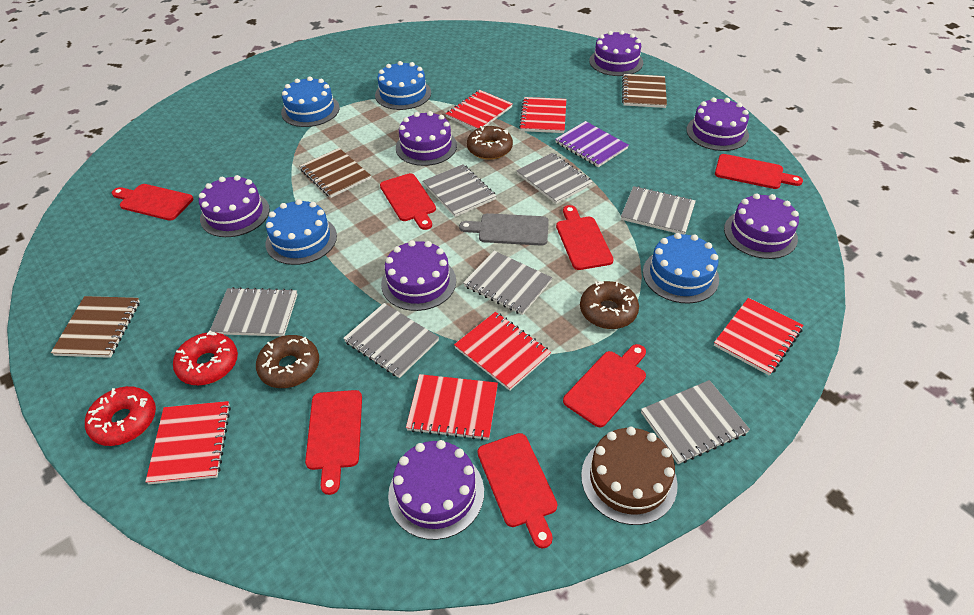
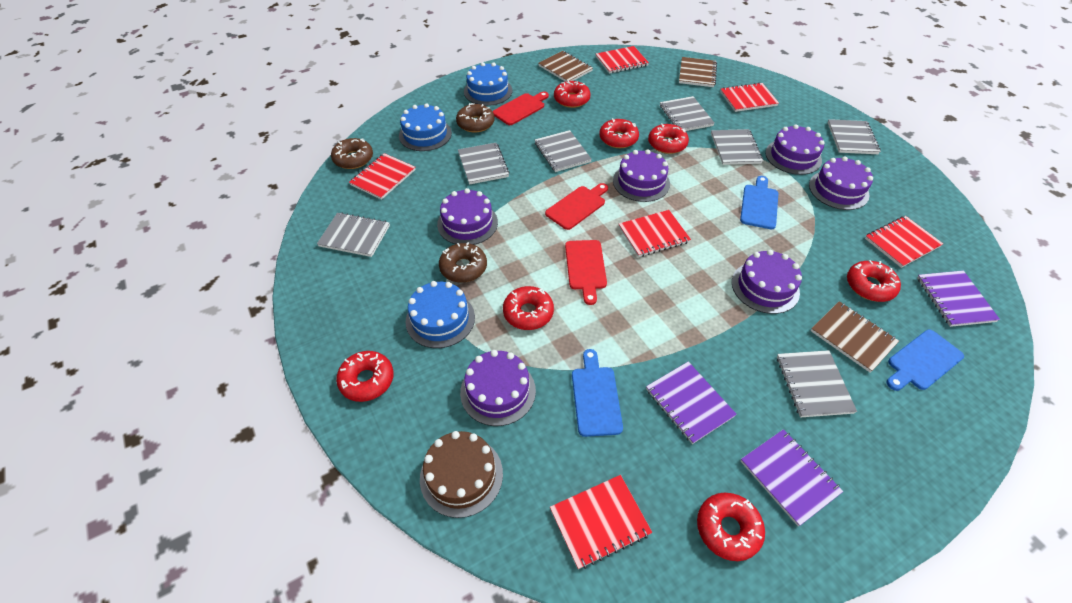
blue cake: [266,199,337,265] [281,76,340,127] [375,61,431,110] [643,233,719,303] = 4 -> [399,103,452,151] [406,281,475,348] [464,62,512,106] = 3
blue cutting board: none = 0 -> [572,349,623,437] [740,176,778,229] [887,330,964,391] = 3
grey cutting board: [459,213,549,246] = 1 -> none = 0
purple cake: [199,175,270,237] [381,240,456,311] [388,440,484,540] [396,111,457,166] [589,31,643,76] [686,97,749,151] [724,193,799,259] = 7 -> [437,188,498,245] [460,350,536,426] [613,149,670,202] [732,250,802,314] [765,125,825,175] [809,156,873,210] = 6
purple notebook: [555,121,629,167] = 1 -> [646,361,737,444] [741,429,843,526] [917,271,1000,327] = 3
red cutting board: [112,184,193,221] [305,390,362,495] [380,173,436,230] [478,433,558,548] [556,205,614,270] [563,344,646,427] [715,154,803,189] = 7 -> [492,91,549,125] [545,183,608,230] [565,240,607,305] = 3
red donut: [85,386,156,446] [173,331,238,385] = 2 -> [336,351,394,402] [503,286,554,330] [554,80,591,108] [599,118,639,148] [648,123,689,154] [697,493,765,561] [847,260,901,302] = 7

